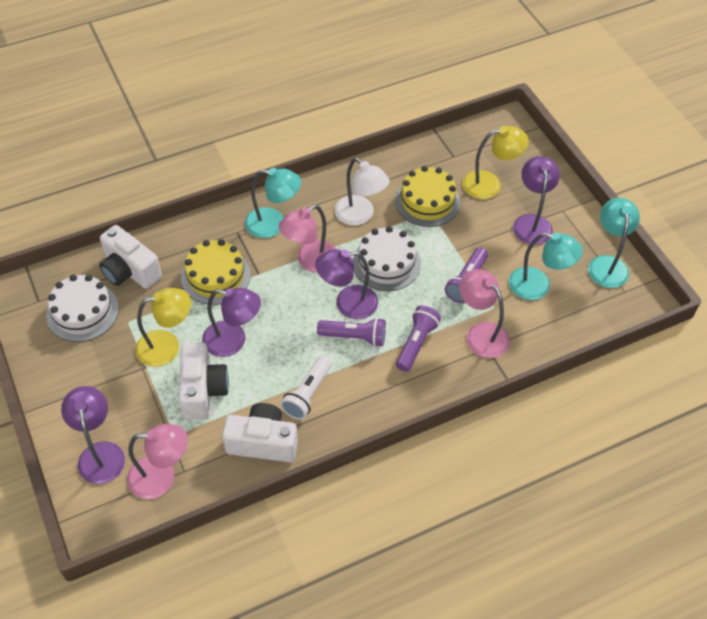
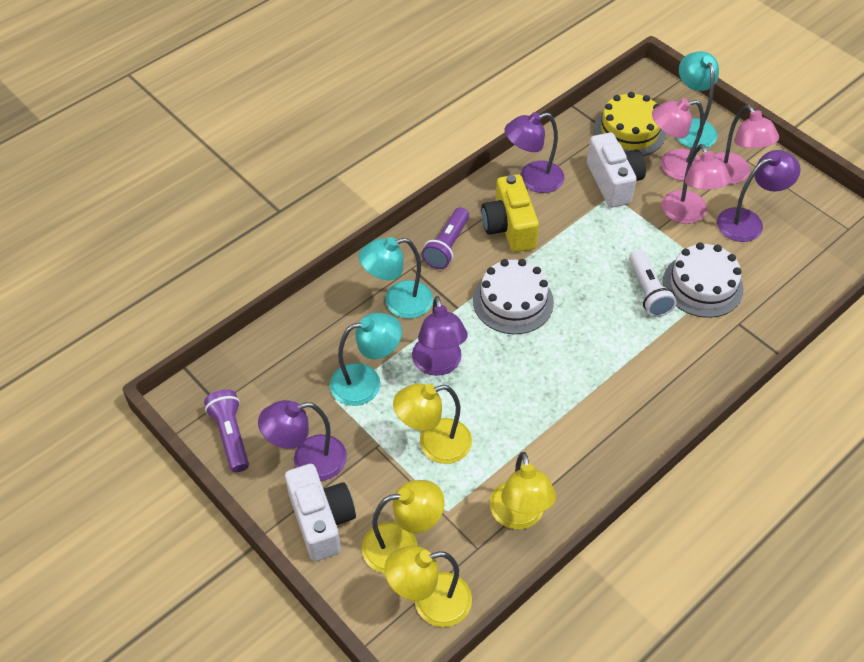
purple flashlight: [317,318,386,347] [396,306,441,372] [445,247,488,303] = 3 -> [204,390,249,472] [422,207,469,269] = 2
white camera: [99,225,162,289] [179,342,229,420] [222,403,298,462] = 3 -> [285,464,356,561] [587,132,646,208] = 2
white lamp: [334,158,389,225] = 1 -> none = 0
yellow cake: [181,239,251,305] [395,166,460,227] = 2 -> [594,92,666,156] = 1
yellow camera: none = 0 -> [481,174,539,252] = 1
yellow lamp: [135,288,191,367] [462,126,529,199] = 2 -> [362,480,445,573] [384,546,472,627] [393,383,472,464] [490,452,556,529] = 4

